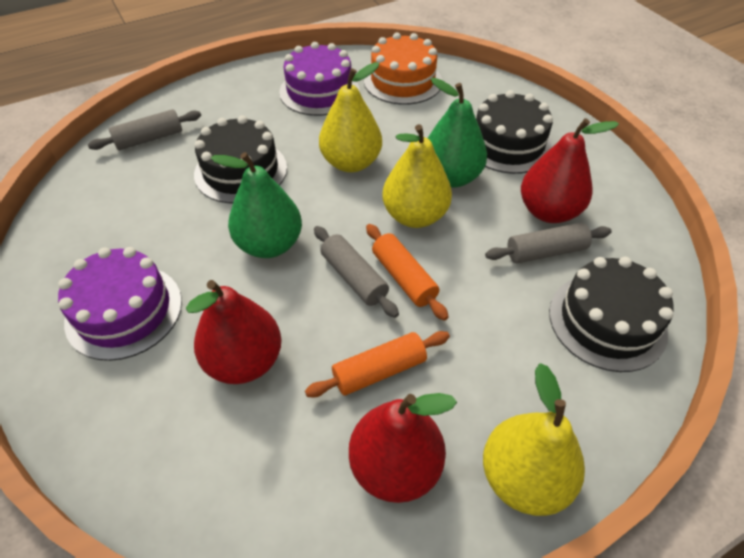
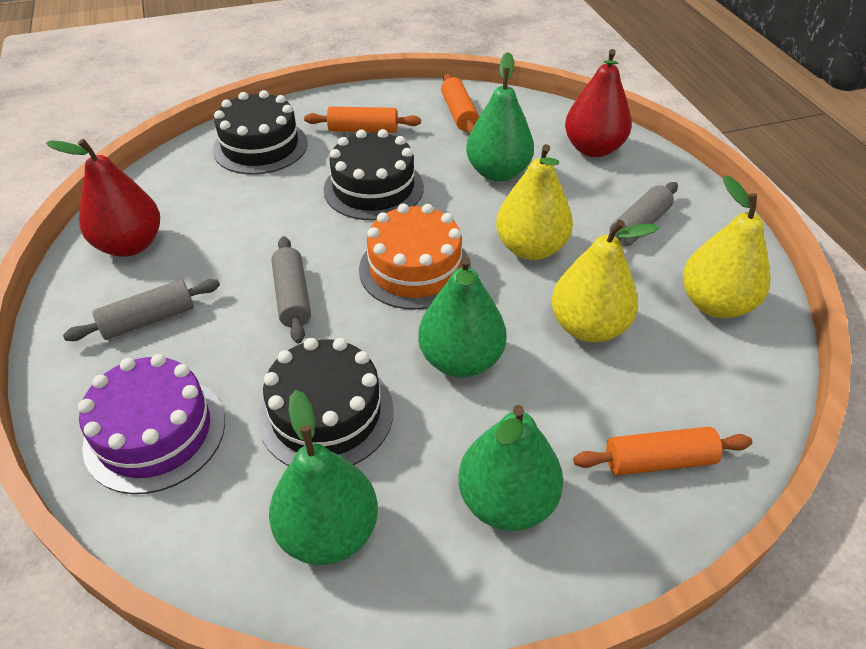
green pear: [211,152,302,258] [428,78,487,188] = 2 -> [269,390,378,565] [418,256,507,377] [459,405,563,531] [466,52,534,182] = 4
orange rolling pin: [305,331,450,397] [366,224,449,321] = 2 -> [304,106,421,133] [441,74,479,135] [573,427,752,475] = 3
purple cake: [58,247,182,361] [279,42,360,116] = 2 -> [78,354,225,494] = 1
red pear: [186,280,281,384] [349,393,457,503] [521,118,619,223] = 3 -> [46,139,160,257] [565,49,632,157] = 2

